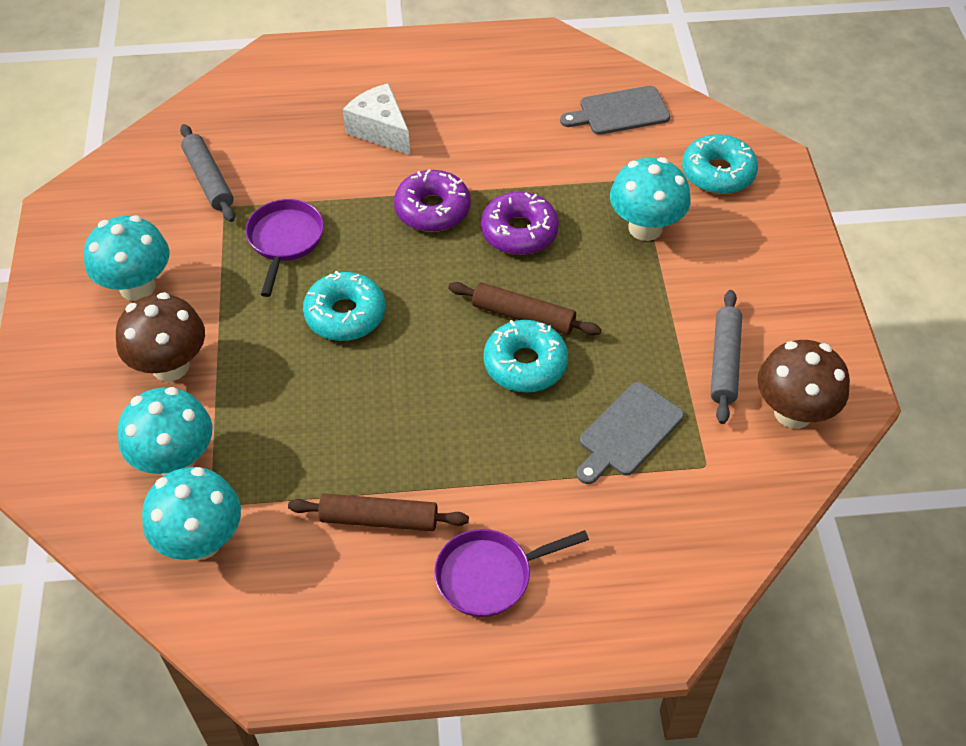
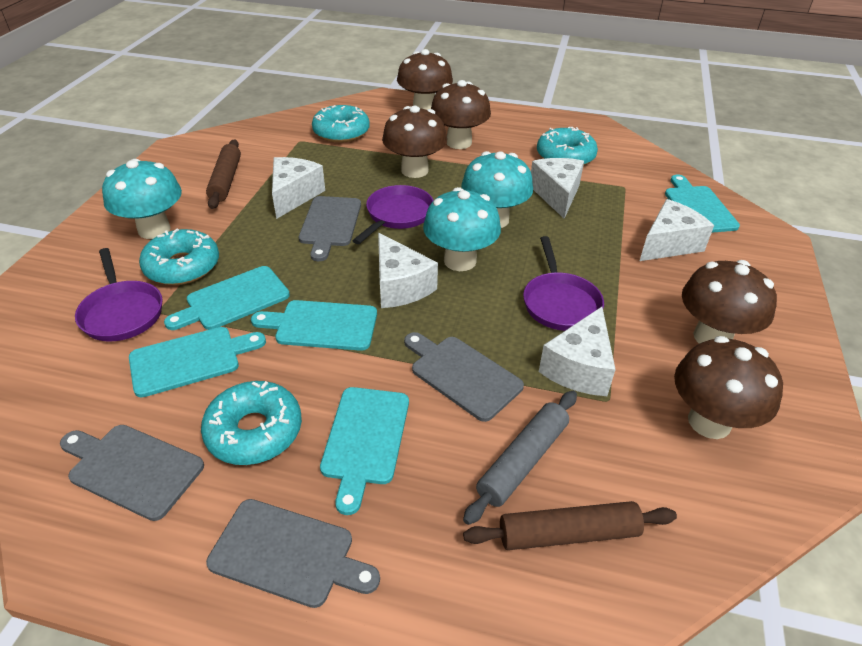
brown mushroom: [116,292,205,381] [758,340,850,429] = 2 -> [382,106,447,178] [397,49,453,110] [431,80,491,149] [674,336,783,439] [682,260,777,344] = 5
grey cutting board: [560,86,670,135] [577,382,684,484] = 2 -> [60,425,204,521] [206,499,380,608] [299,196,361,261] [404,332,524,422] = 4
grey rolling pin: [180,124,235,222] [711,290,742,424] = 2 -> [463,391,577,525] = 1
purple donut: [394,170,471,232] [481,192,559,255] = 2 -> none = 0
purple pan: [246,199,324,297] [434,529,589,617] = 2 -> [75,248,163,341] [353,185,434,244] [523,236,604,331] = 3
turquoise cutting board: none = 0 -> [129,327,266,397] [164,266,290,330] [251,300,377,351] [320,387,409,515] [665,175,740,233] = 5
turquoise donut: [303,271,385,341] [484,320,568,393] [682,134,758,194] = 3 -> [139,229,219,285] [201,381,302,465] [312,105,370,143] [537,127,598,166] = 4
turquoise mushroom: [84,215,169,301] [118,387,212,476] [142,467,241,560] [610,157,691,241] = 4 -> [102,159,182,239] [423,187,501,271] [461,151,533,228] = 3
white cheese: [343,83,410,155] = 1 -> [272,157,325,219] [378,233,438,308] [531,158,584,219] [539,307,616,396] [640,199,714,261] = 5

